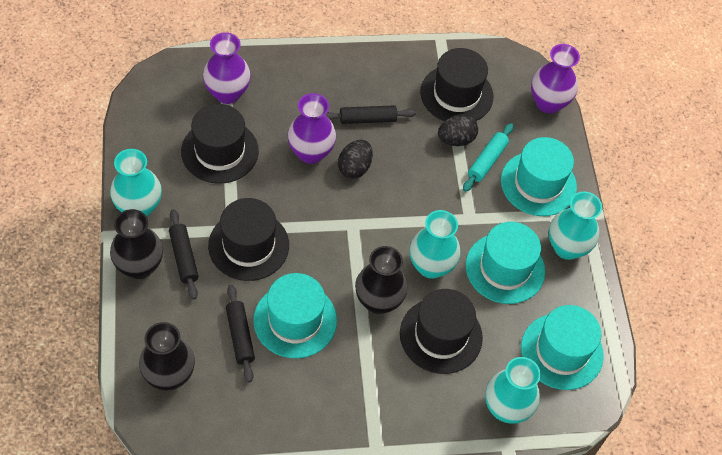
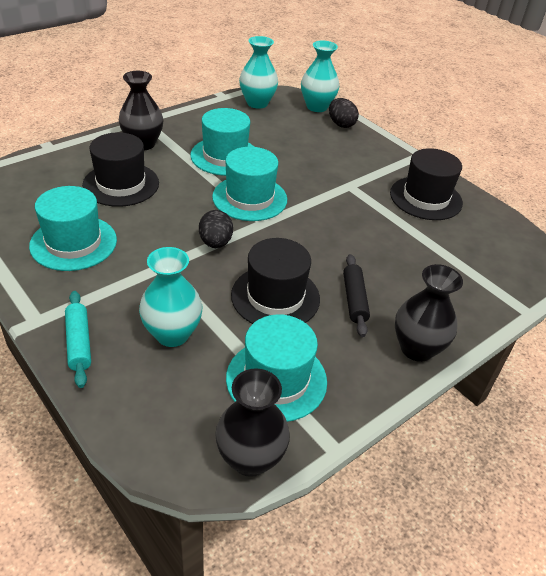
black hat: [181,104,259,184] [208,198,289,281] [400,289,483,374] [420,48,493,121] = 4 -> [82,132,159,207] [231,238,320,324] [390,148,463,220] = 3
black rolling pin: [169,209,198,300] [226,285,255,382] [325,105,416,124] = 3 -> [343,254,370,337] = 1
purple vase: [203,32,251,104] [287,93,336,164] [531,44,580,114] = 3 -> none = 0
turquoise vase: [110,149,162,217] [410,210,461,279] [485,357,541,423] [549,192,602,260] = 4 -> [139,247,202,347] [239,36,278,109] [301,41,339,112] = 3

